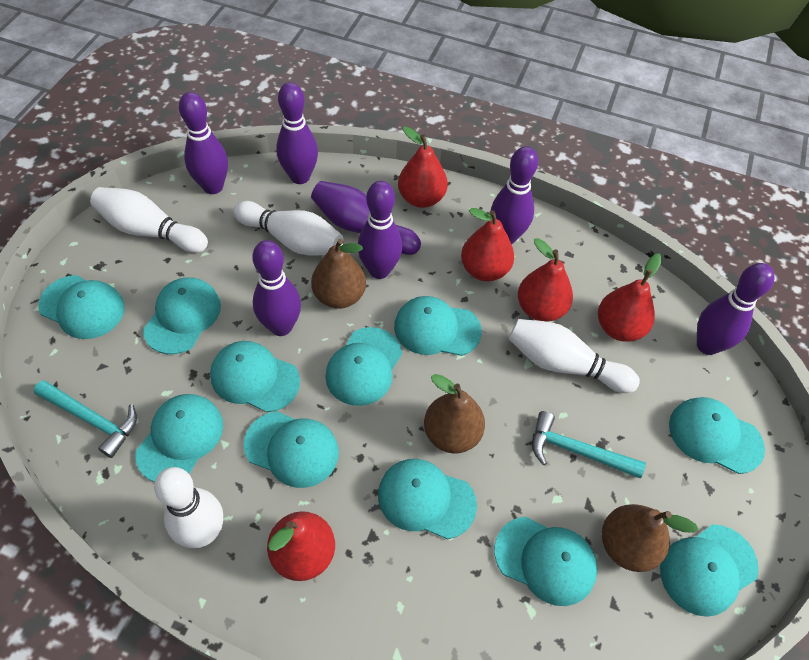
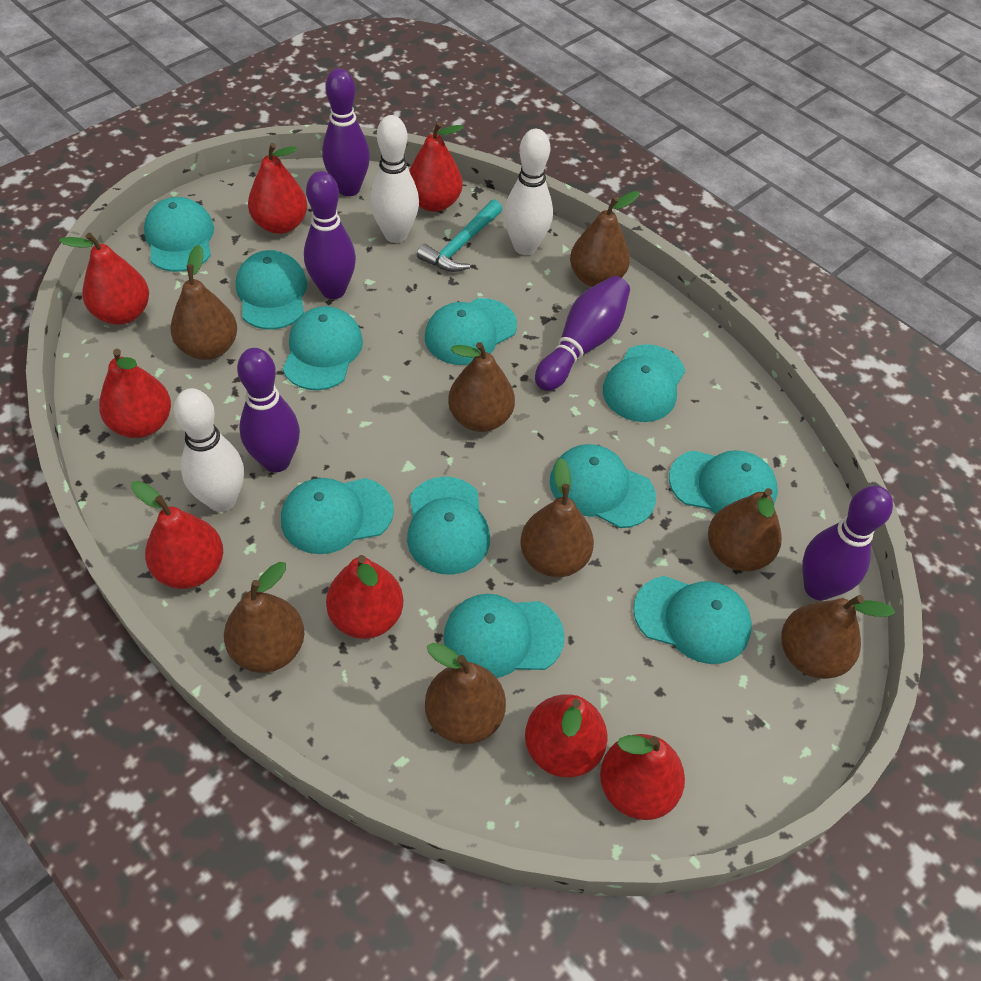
brown pear: [311,239,366,309] [424,374,485,453] [602,504,698,572] = 3 -> [170,245,237,360] [224,562,304,673] [425,643,506,744] [448,342,515,432] [520,458,594,577] [570,191,640,287] [708,488,782,571] [781,595,895,679] = 8
purple bowling pin: [179,92,228,194] [252,240,301,336] [276,82,318,184] [311,181,421,255] [358,181,402,279] [491,146,538,244] [697,263,774,355] = 7 -> [237,348,300,473] [304,171,356,299] [322,68,370,196] [535,276,630,391] [802,486,893,600] = 5
red pear: [267,511,335,581] [398,126,448,208] [461,208,514,281] [518,238,573,322] [598,253,662,342] = 5 -> [59,233,149,325] [99,349,171,438] [131,481,223,589] [248,143,307,234] [326,555,403,639] [409,122,464,212] [525,695,607,778] [600,734,685,820] = 8
turquoise hammer: [34,380,137,458] [532,411,646,478] = 2 -> [417,199,503,272] = 1
white bowling pin: [90,187,208,253] [154,467,223,548] [233,201,344,255] [509,319,640,393] = 4 -> [174,388,244,512] [370,115,419,243] [504,129,553,255] = 3

